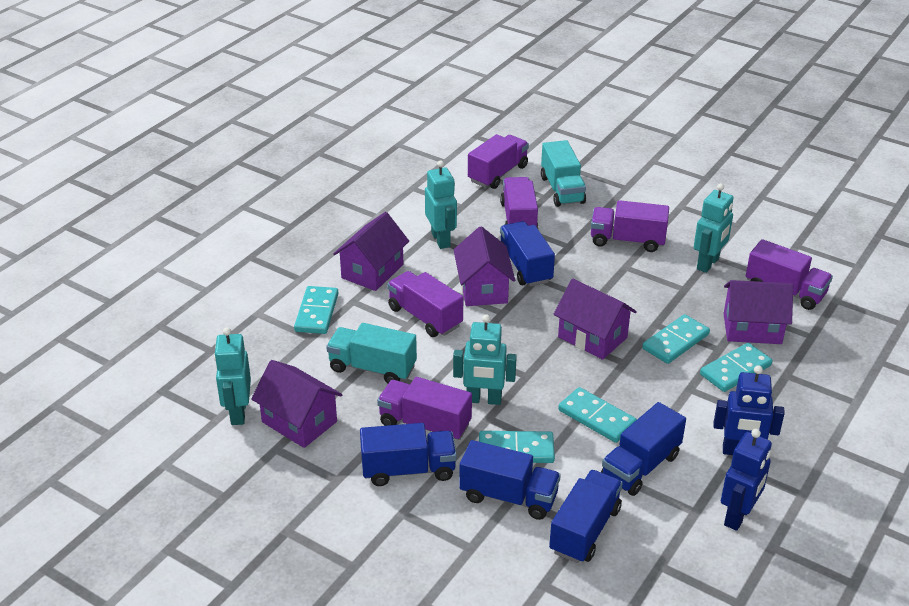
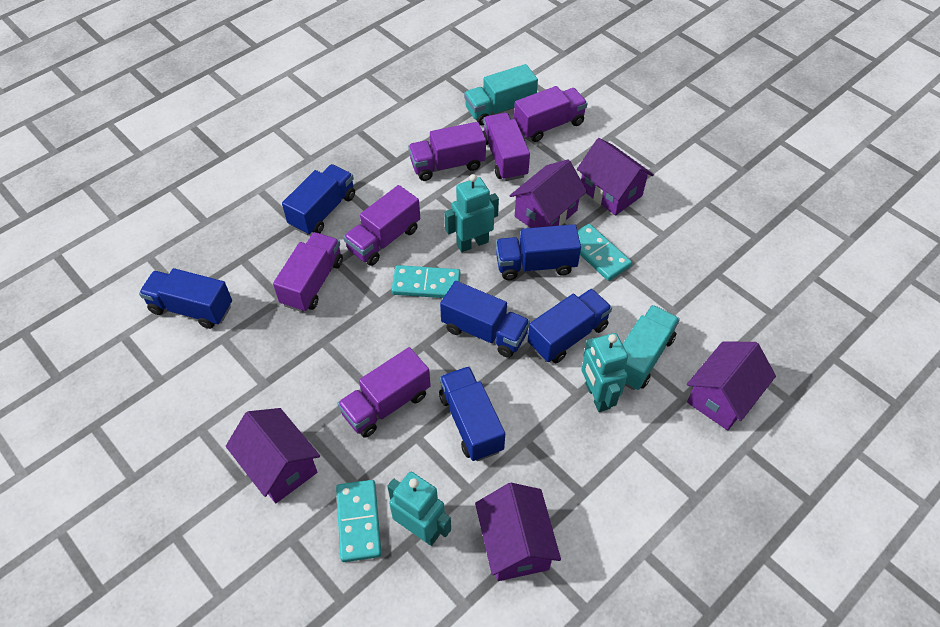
blue robot: [713,365,785,455] [721,429,772,531] = 2 -> none = 0
blue truck: [360,423,457,486] [459,440,561,520] [500,221,555,286] [549,470,623,563] [601,402,686,496] = 5 -> [139,268,232,329] [282,164,355,235] [439,366,505,461] [440,281,530,358] [496,224,581,280] [528,289,612,363] = 6
turquoise domino: [294,286,339,334] [479,431,555,463] [558,387,637,443] [643,314,710,364] [700,343,772,392] = 5 -> [336,480,382,562] [392,265,461,298] [577,224,632,281] = 3
turquoise robot: [214,327,251,425] [425,160,457,249] [453,314,517,405] [694,183,733,273] = 4 -> [387,472,451,546] [444,174,499,252] [581,333,628,412] = 3

